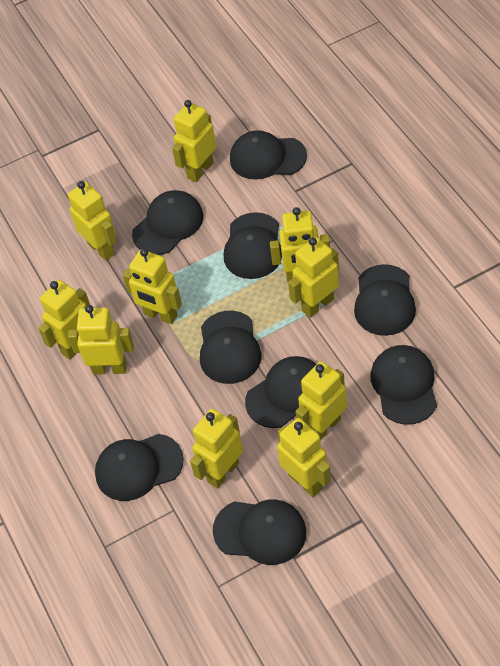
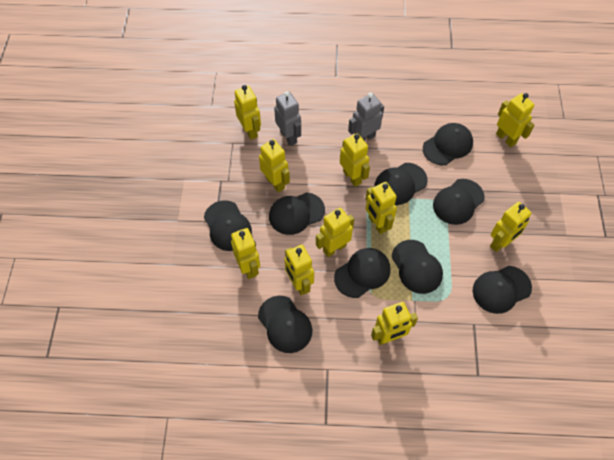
grey robot: none = 0 -> [274,91,301,146] [348,93,384,141] = 2

